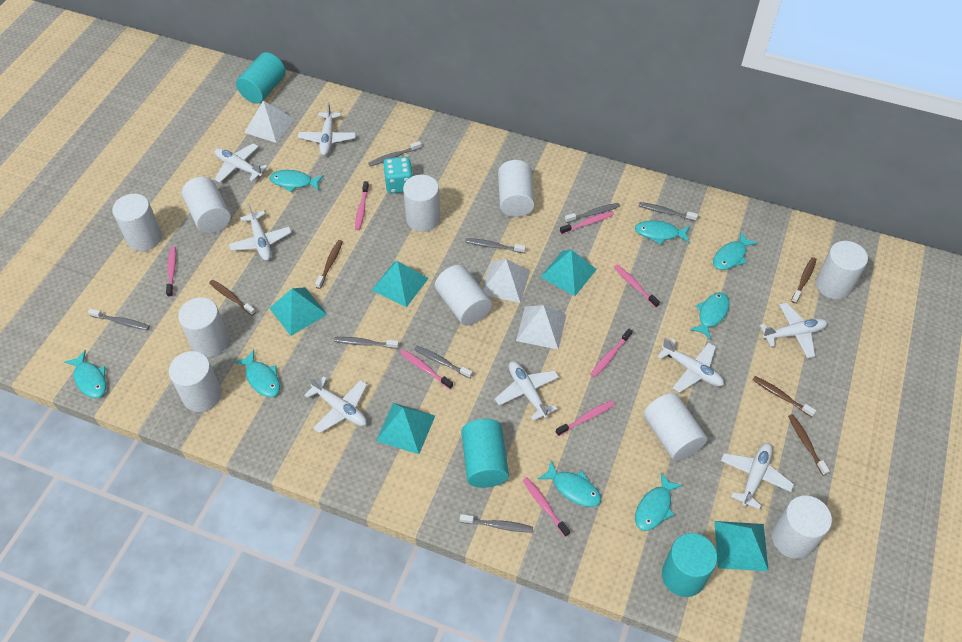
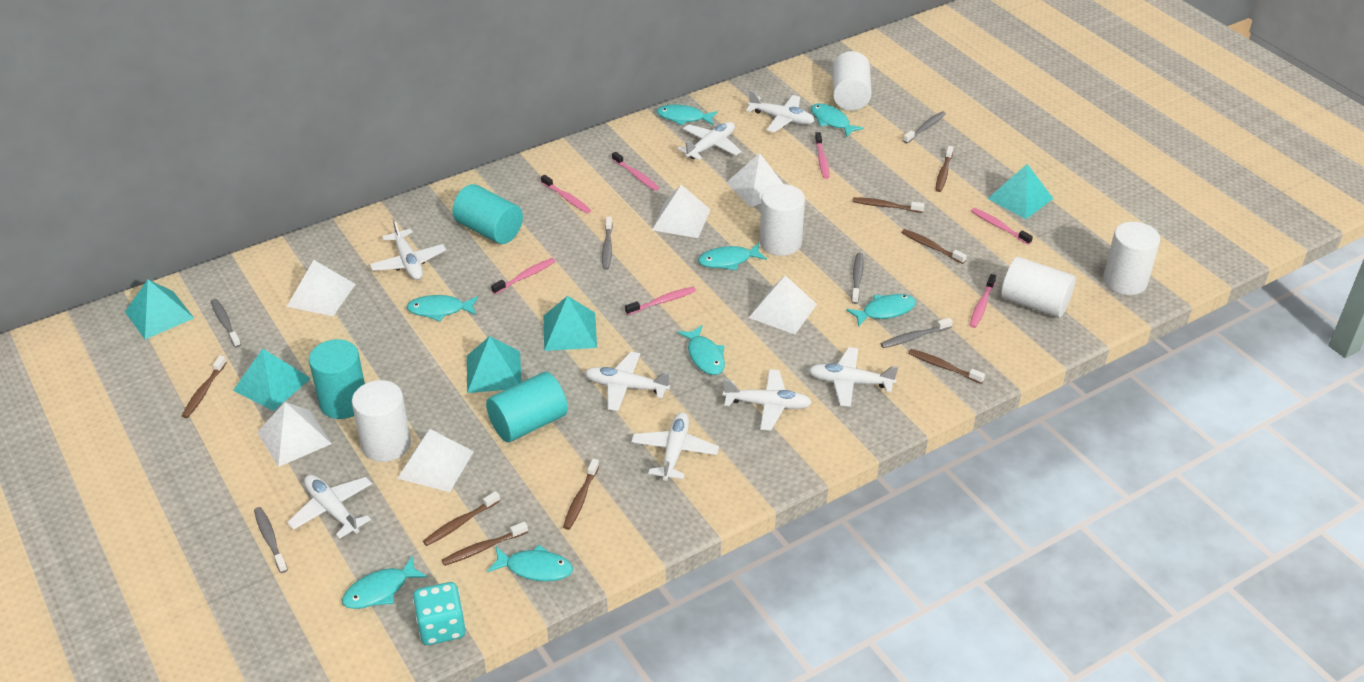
brown toothbrush: [209,280,256,316] [315,240,343,289] [753,376,816,417] [788,414,830,476] [791,257,817,303] = 5 -> [182,355,227,418] [423,491,500,546] [442,521,528,566] [563,459,599,530] [852,197,925,213] [901,229,967,264] [908,349,985,384] [936,146,953,192] = 8
grey toothbrush: [88,308,150,330] [334,337,399,349] [368,141,421,166] [414,346,473,378] [460,514,533,533] [466,238,526,253] [565,203,620,223] [638,202,698,221] = 8 -> [211,299,241,348] [254,507,288,573] [602,217,613,270] [851,253,864,304] [880,318,953,348] [903,111,946,143] = 6
pink toothbrush: [166,246,176,297] [355,181,369,230] [400,349,453,389] [523,477,570,537] [556,400,615,436] [560,211,614,235] [590,329,633,377] [614,264,660,308] = 8 -> [491,258,555,294] [541,175,591,213] [612,152,659,191] [625,287,696,315] [815,132,829,179] [970,274,996,328] [971,208,1033,245] = 7
white cylinder: [112,194,162,251] [169,351,222,412] [178,297,229,357] [182,177,231,233] [403,175,441,232] [435,265,492,325] [498,160,535,217] [643,393,707,461] [772,495,832,559] [816,241,868,300] = 10 -> [352,380,411,462] [760,184,805,256] [832,51,872,111] [1001,257,1076,318] [1103,222,1160,295] = 5
white pyramid: [244,101,294,143] [482,259,530,303] [516,305,566,349] = 3 -> [257,402,332,467] [287,260,356,316] [397,429,474,492] [652,185,711,238] [726,153,783,207] [749,275,817,334] = 6

